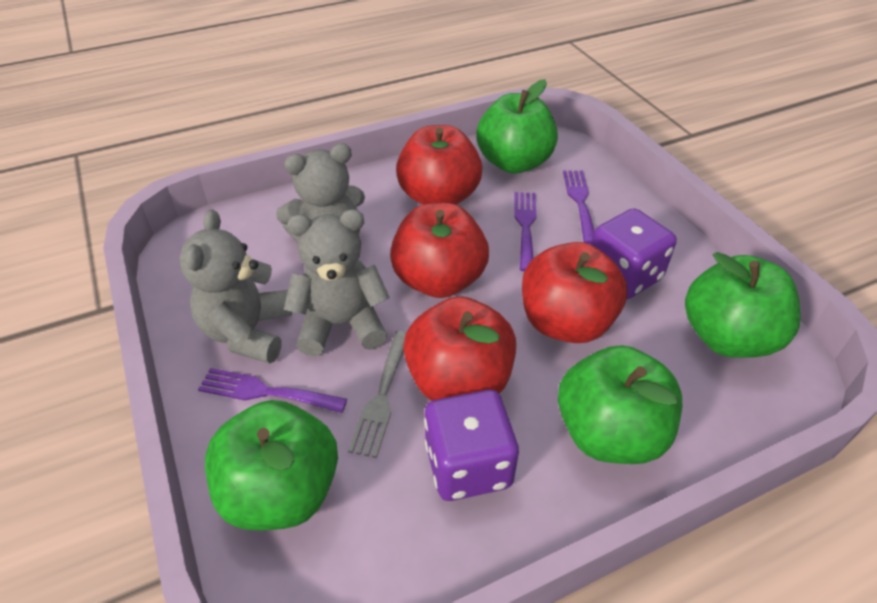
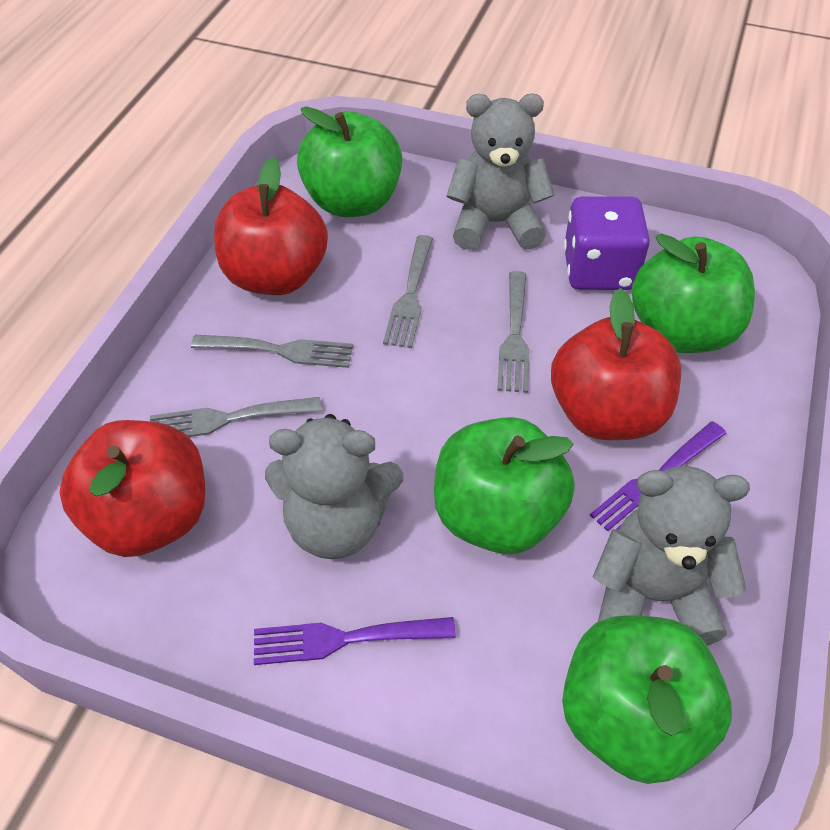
grey fork: [348,331,406,458] = 1 -> [150,397,322,437] [191,335,353,368] [383,235,433,348] [497,271,530,393] = 4
purple dice: [424,390,519,501] [591,208,677,299] = 2 -> [564,196,650,290] = 1
purple fork: [198,368,347,413] [514,192,536,271] [563,170,594,244] = 3 -> [254,617,456,665] [590,421,726,531] = 2
red apple: [390,203,489,298] [396,125,482,205] [403,296,516,401] [522,242,627,343] = 4 -> [59,420,206,557] [214,157,328,295] [551,288,681,440] = 3

